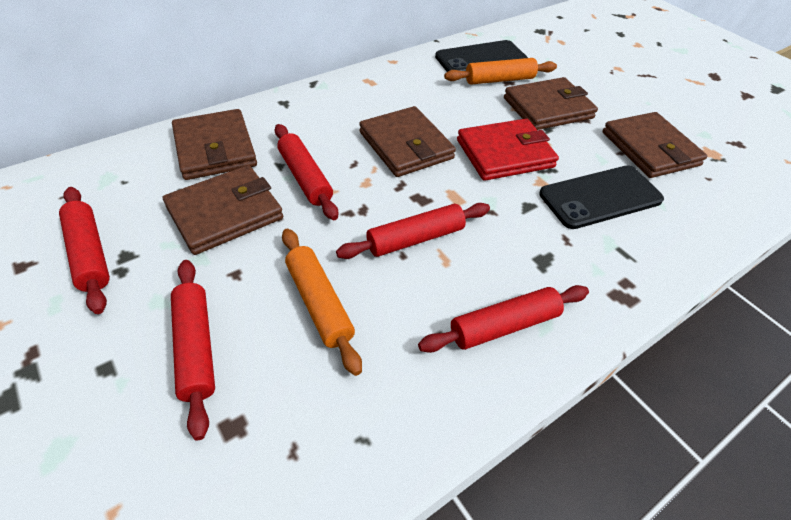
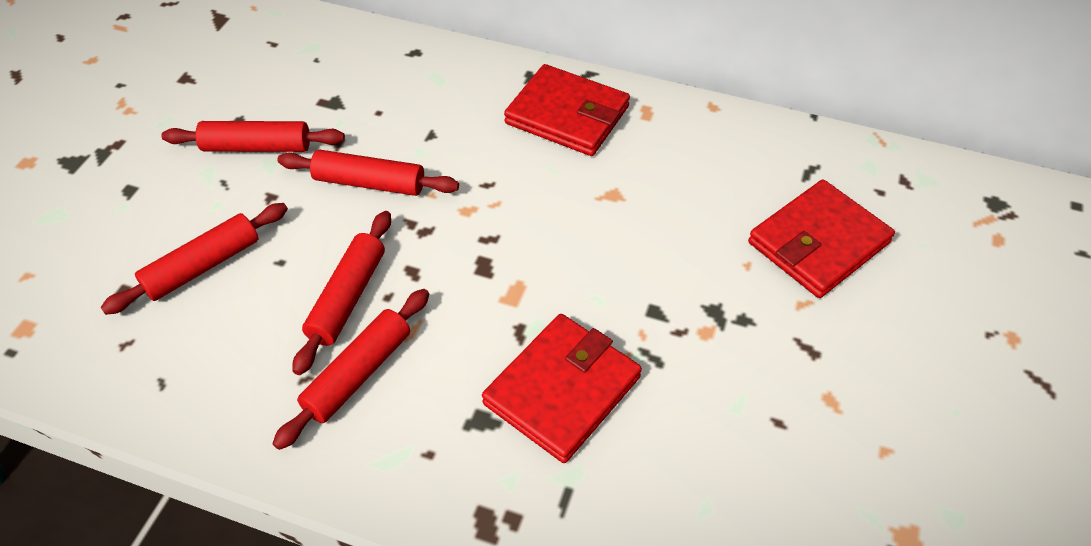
black phone: [435,40,528,72] [539,166,664,229] = 2 -> none = 0
brown wallet: [163,165,283,255] [172,109,257,180] [359,106,456,177] [504,77,598,130] [602,112,707,178] = 5 -> none = 0
orange rolling pin: [282,229,362,376] [444,58,557,85] = 2 -> none = 0
red wallet: [457,119,559,181] = 1 -> [482,314,642,463] [504,64,630,156] [748,179,895,298] = 3

